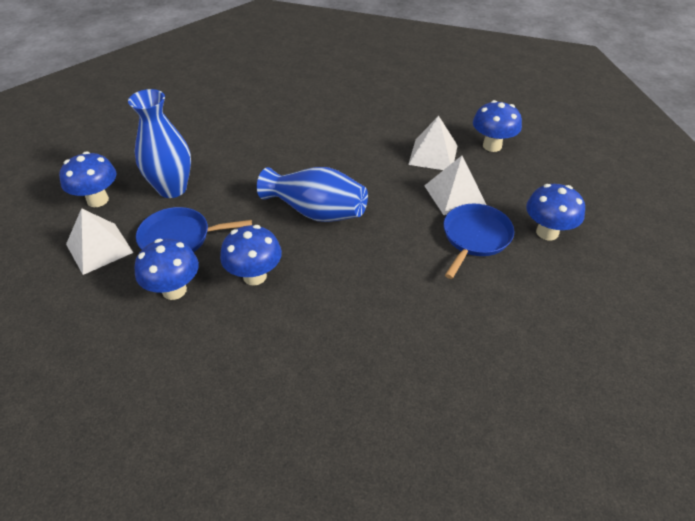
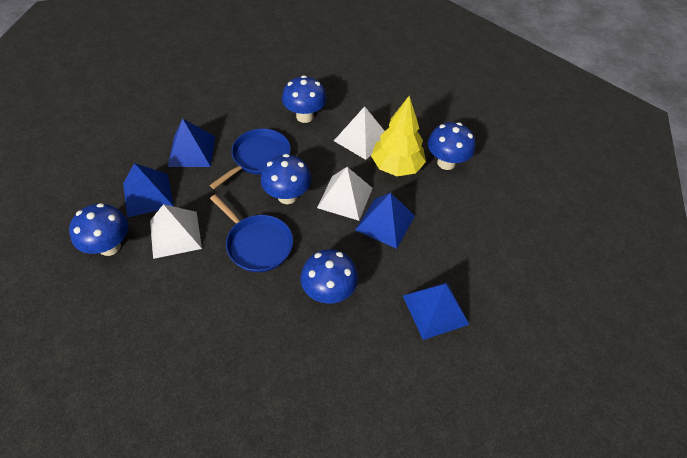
blue pyramid: none = 0 -> [123,163,174,217] [168,118,215,167] [356,193,415,249] [403,282,469,340] = 4
blue vase: [128,89,191,198] [257,167,368,222] = 2 -> none = 0
yellow tree: none = 0 -> [371,96,426,176] = 1

